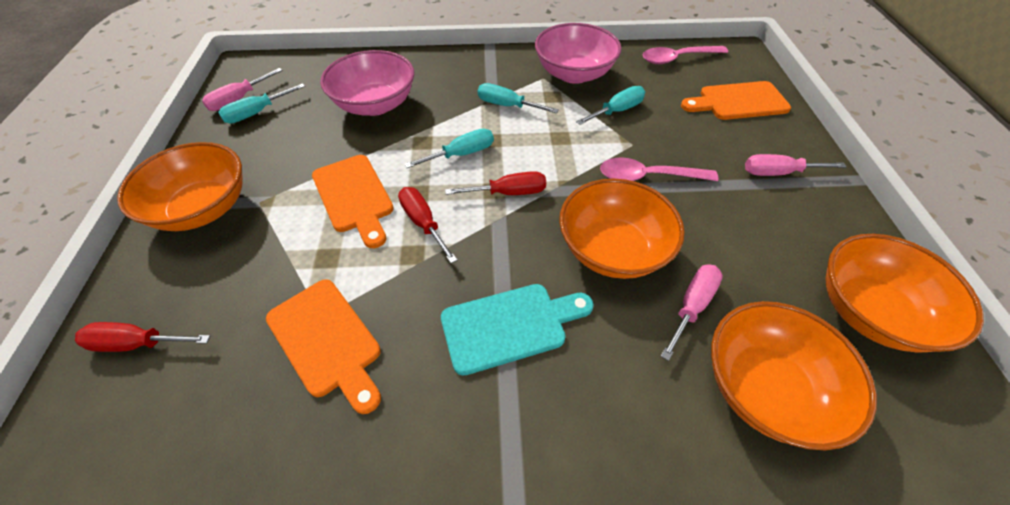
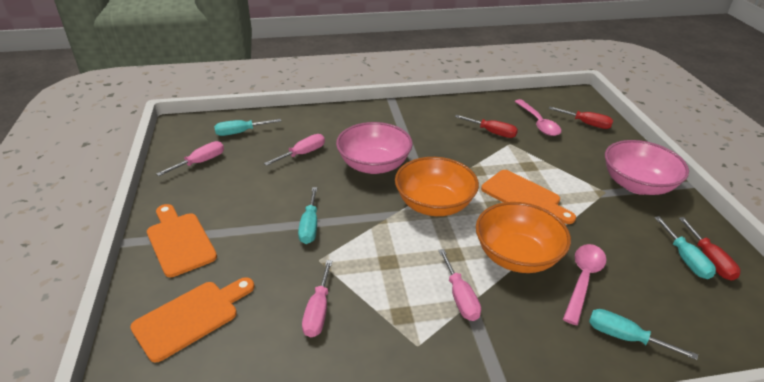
orange bowl: [117,142,243,231] [559,179,685,279] [711,301,877,450] [825,234,984,352] = 4 -> [395,157,479,216] [476,202,571,273] = 2
pink screwdriver: [202,68,283,111] [661,264,723,361] [745,154,846,176] = 3 -> [156,141,224,176] [264,134,325,166] [302,260,332,337] [438,249,481,321] = 4
turquoise cutting board: [441,284,594,376] = 1 -> none = 0

